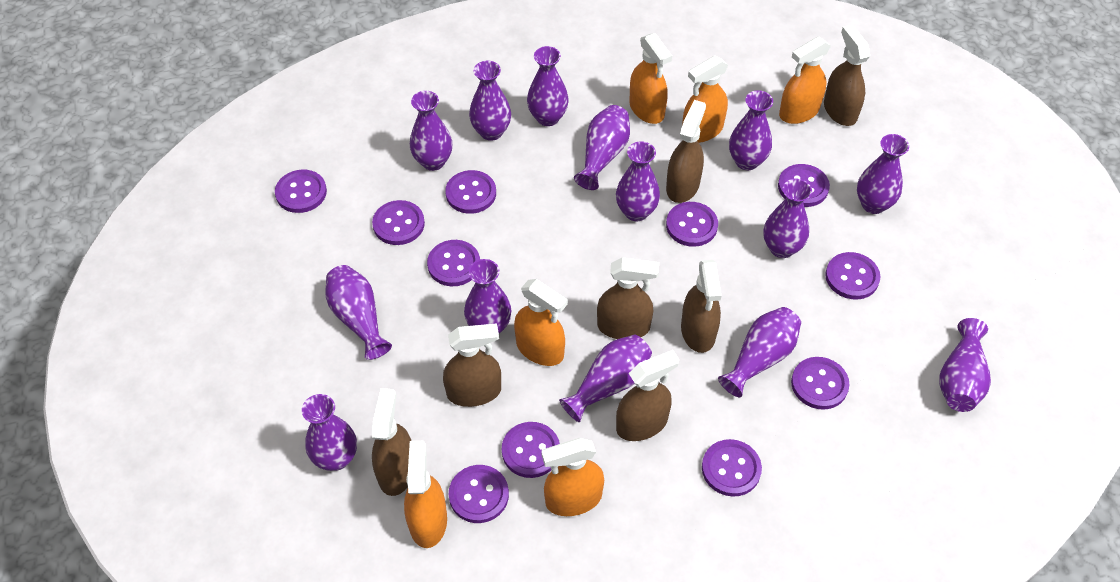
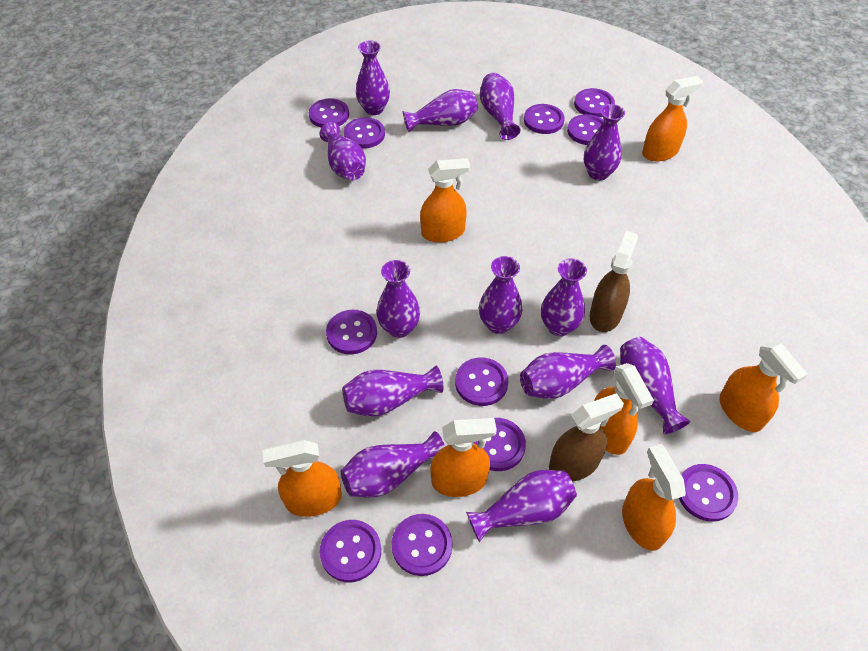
brown spray bottle: [372,388,411,496] [443,323,501,407] [597,257,659,339] [616,350,679,441] [666,100,706,203] [681,260,722,353] [824,25,870,126] = 7 -> [549,393,624,481] [590,231,638,332] = 2
orange spray bottle: [404,441,447,548] [514,279,568,366] [541,438,604,516] [629,33,672,124] [682,55,728,143] [779,36,831,124] = 6 -> [262,440,342,517] [420,158,470,243] [430,418,497,497] [594,363,654,455] [622,444,686,551] [642,76,703,161] [719,341,808,432] = 7
purple vase: [302,394,357,471] [325,265,392,360] [410,91,452,171] [464,259,511,333] [469,61,511,141] [527,46,569,126] [559,334,652,422] [574,105,630,190] [616,142,660,221] [718,307,801,397] [729,90,773,170] [763,179,812,258] [857,134,909,214] [939,318,991,412] = 14 -> [320,122,366,180] [341,431,445,498] [342,366,444,417] [356,40,390,115] [376,260,420,338] [403,89,478,132] [466,470,577,542] [479,256,522,334] [480,73,521,140] [520,345,616,399] [541,259,587,336] [584,104,625,181] [620,337,691,434] = 13

